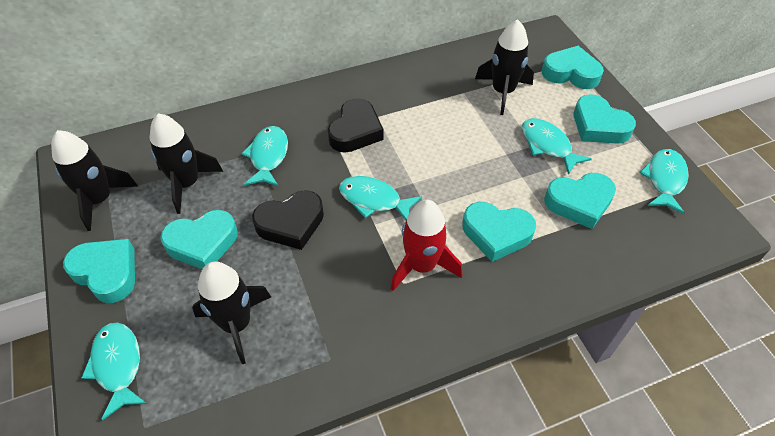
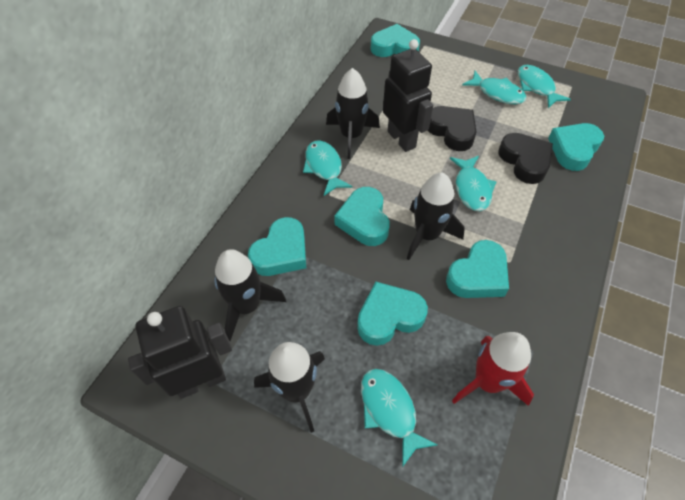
black robot: none = 0 -> [128,306,232,399] [383,39,433,152] = 2

